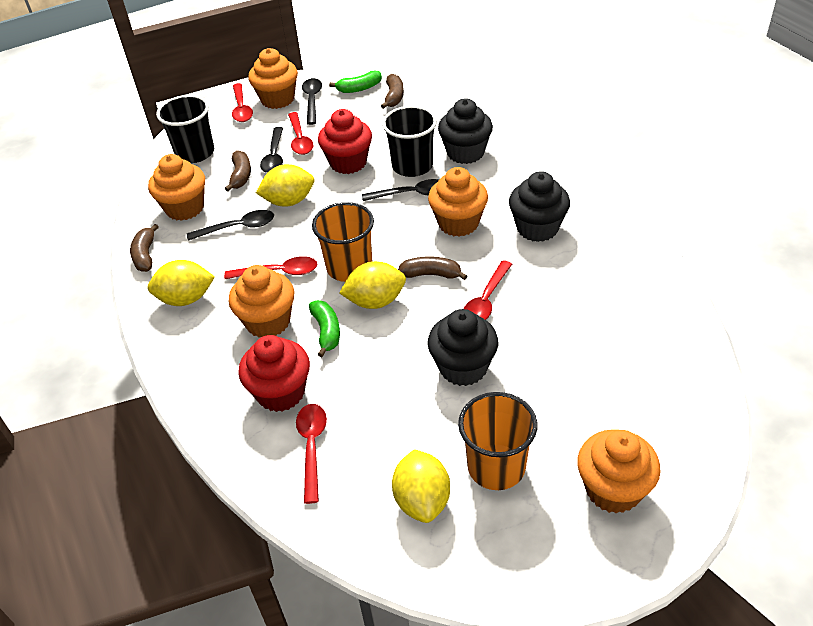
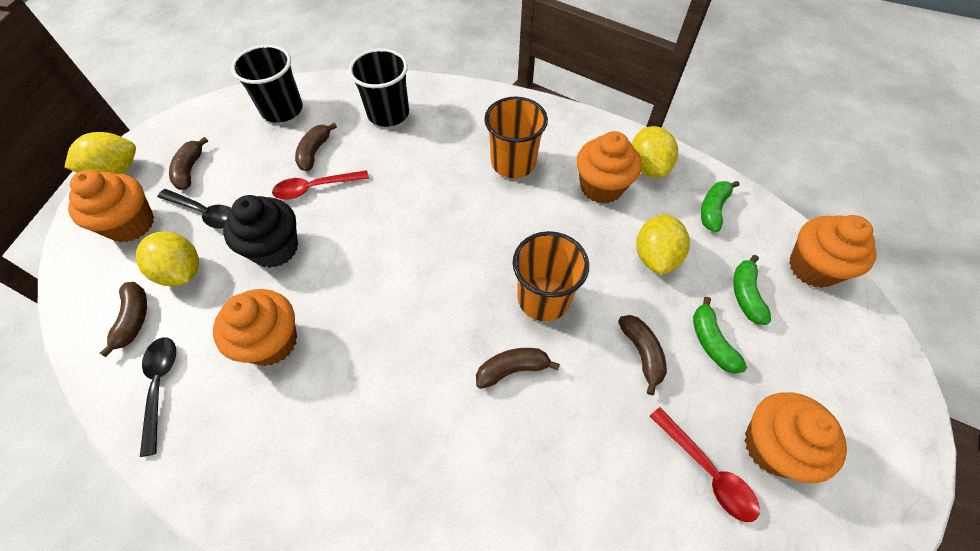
black cupcake: [427,309,498,386] [438,99,493,164] [509,171,570,242] = 3 -> [223,195,298,268] = 1
black spoon: [187,210,274,241] [260,127,283,173] [302,78,322,125] [362,179,439,201] = 4 -> [140,337,176,457] [157,189,232,229] = 2
brown banana: [130,224,159,272] [225,150,251,192] [381,74,404,109] [398,256,467,280] = 4 -> [100,282,147,357] [169,137,208,190] [295,123,337,171] [476,348,560,389] [618,315,667,395] = 5
green banana: [309,300,340,357] [329,71,382,93] = 2 -> [693,297,747,374] [701,181,739,232] [733,255,771,325] = 3
red cupcake: [238,335,310,412] [318,109,372,174] = 2 -> none = 0
red spoon: [224,256,317,279] [232,83,253,122] [288,112,314,155] [296,404,327,504] [464,260,512,320] = 5 -> [272,170,369,199] [650,407,760,522] = 2

